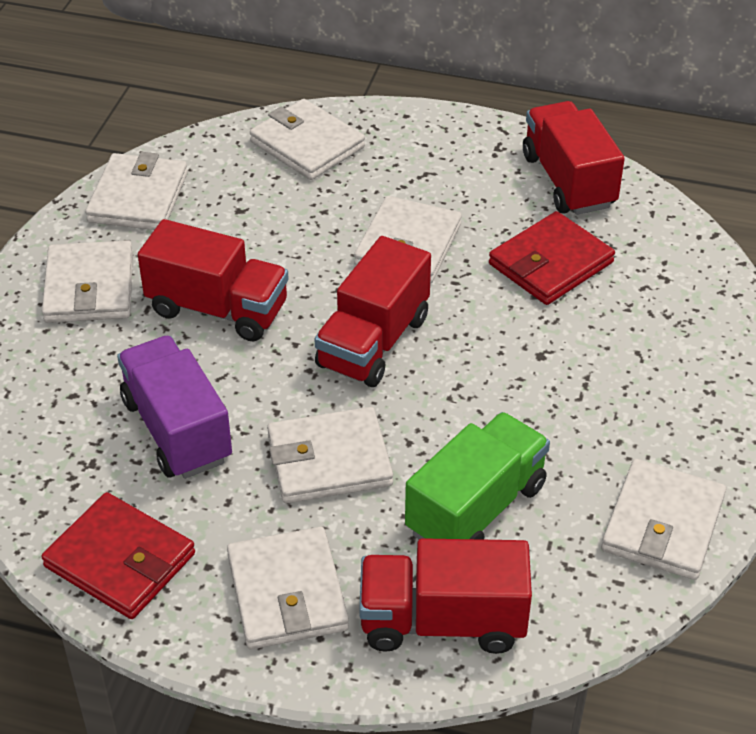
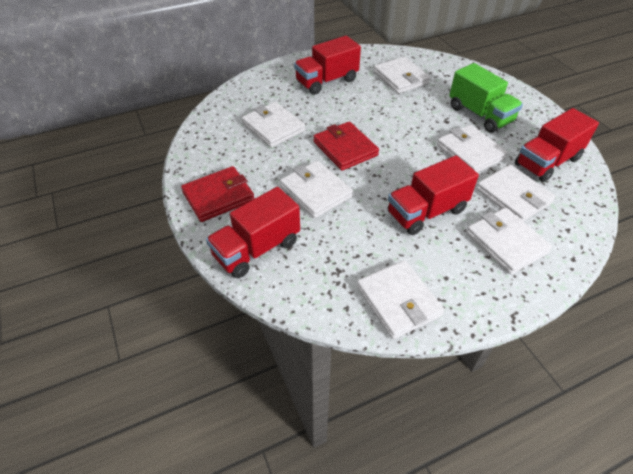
purple truck: [117,336,232,479] = 1 -> none = 0

